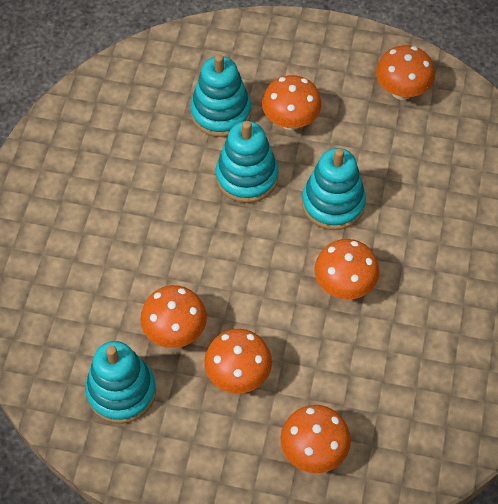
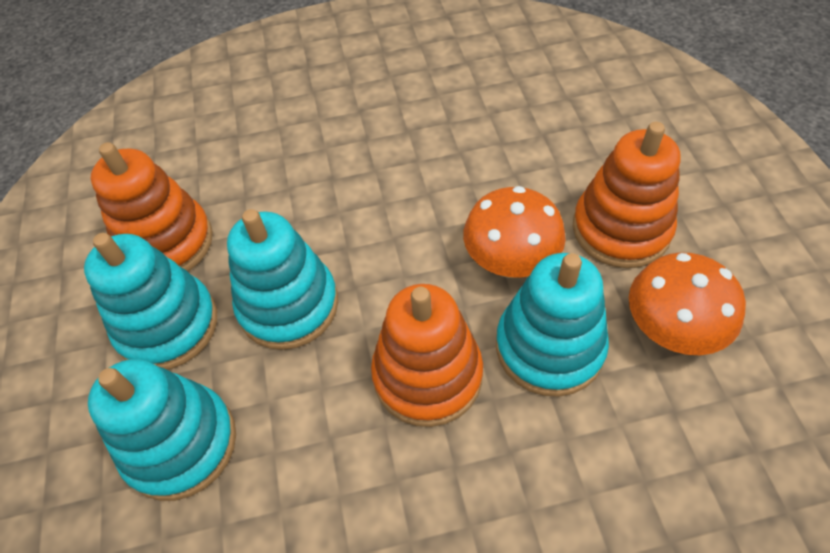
orange mushroom: [140,285,207,348] [204,329,272,393] [262,75,322,130] [280,405,351,473] [314,239,380,299] [376,45,435,100] = 6 -> [463,186,566,278] [629,252,746,355] = 2
orange stacking toy: none = 0 -> [91,142,213,271] [371,284,483,427] [573,122,681,268] = 3

